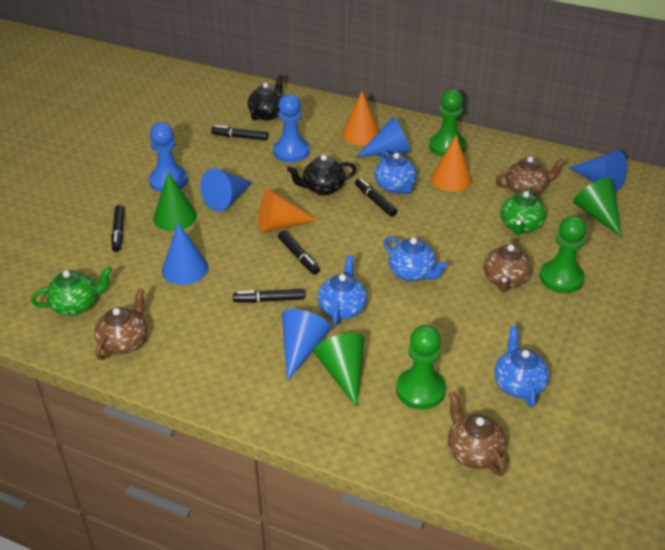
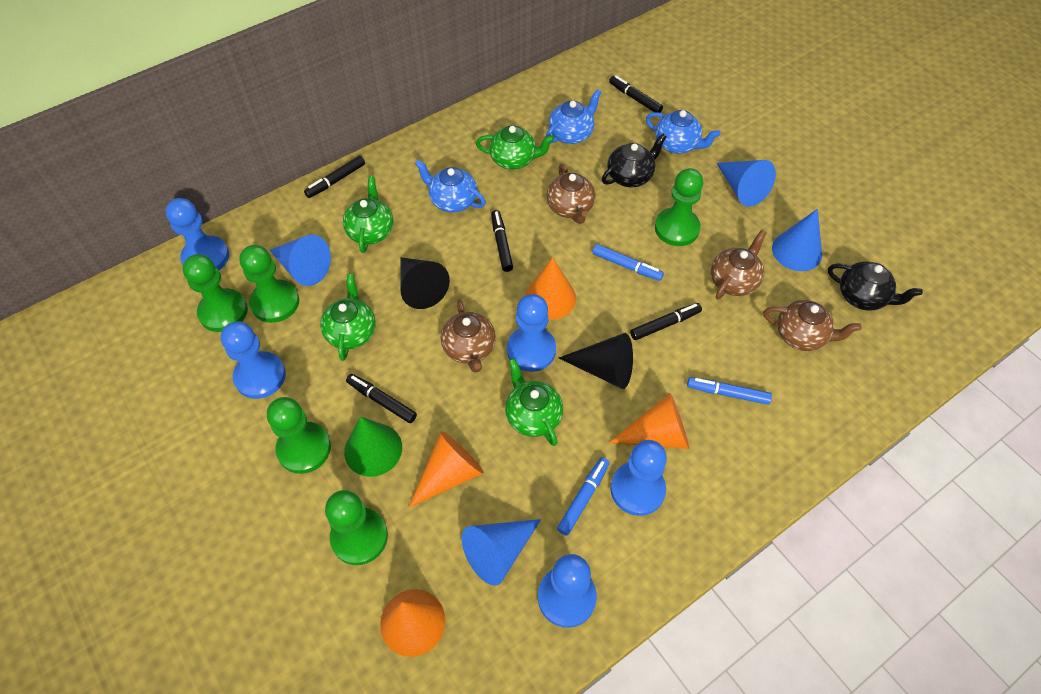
black cone: none = 0 -> [400,257,450,309] [559,333,633,389] = 2
blue cone: [162,223,208,285] [200,168,253,211] [282,309,331,381] [356,116,411,157] [569,150,627,193] = 5 -> [270,235,331,286] [462,519,541,586] [717,160,776,206] [772,209,822,271] = 4
blue marker: none = 0 -> [557,457,610,536] [592,244,664,281] [687,377,772,405] = 3
blue pawn: [149,122,188,192] [273,94,310,162] = 2 -> [166,198,229,270] [221,321,286,399] [507,294,556,372] [538,554,597,628] [610,440,667,516] = 5
blue teapot: [317,255,367,325] [374,151,417,194] [384,237,447,281] [494,326,550,407] = 4 -> [415,159,486,213] [546,89,602,144] [646,110,721,154] = 3
green cone: [153,172,197,231] [313,333,364,408] [573,178,622,237] = 3 -> [344,417,402,477] = 1
green pawn: [396,325,446,410] [429,89,466,157] [540,216,586,293] = 3 -> [183,254,248,332] [239,245,299,323] [267,397,331,474] [325,490,388,565] [655,168,703,246] = 5
green teapot: [31,267,112,316] [500,187,546,235] = 2 -> [320,274,376,361] [343,176,393,253] [476,125,554,170] [505,358,563,446] = 4
orange cone: [258,189,318,233] [342,92,379,145] [431,135,472,192] = 3 -> [380,589,445,657] [409,431,484,508] [525,257,576,320] [609,393,689,449] = 4

